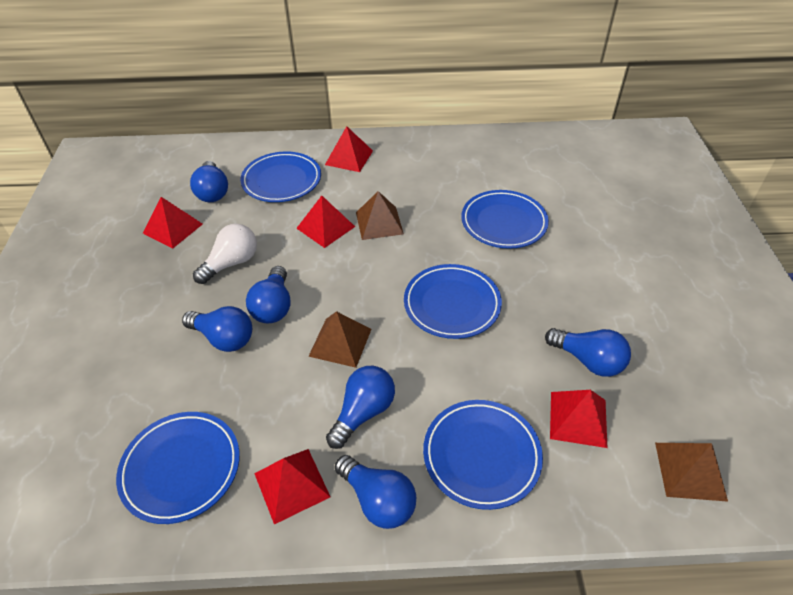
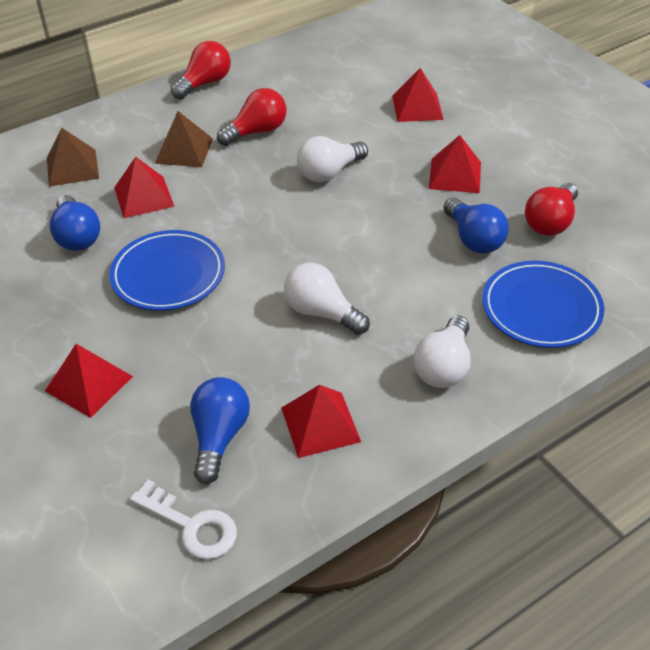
blue light bulb: [182,306,252,352] [190,161,228,202] [246,266,291,323] [326,366,395,449] [335,455,416,529] [545,328,631,377] = 6 -> [50,195,100,251] [190,377,250,484] [444,198,509,254] = 3
blue plate: [116,412,240,524] [240,151,321,202] [404,264,502,339] [423,400,543,510] [461,190,549,249] = 5 -> [109,230,225,311] [482,261,605,348] = 2
brown pyramid: [308,311,371,368] [356,191,404,240] [655,443,728,502] = 3 -> [47,128,99,187] [155,111,213,167] = 2
red light bulb: none = 0 -> [171,41,231,99] [217,88,287,146] [525,183,578,236] = 3
white key: none = 0 -> [130,479,237,559] = 1
white light bulb: [193,224,257,284] = 1 -> [284,263,370,335] [297,136,368,182] [414,315,471,388] = 3

